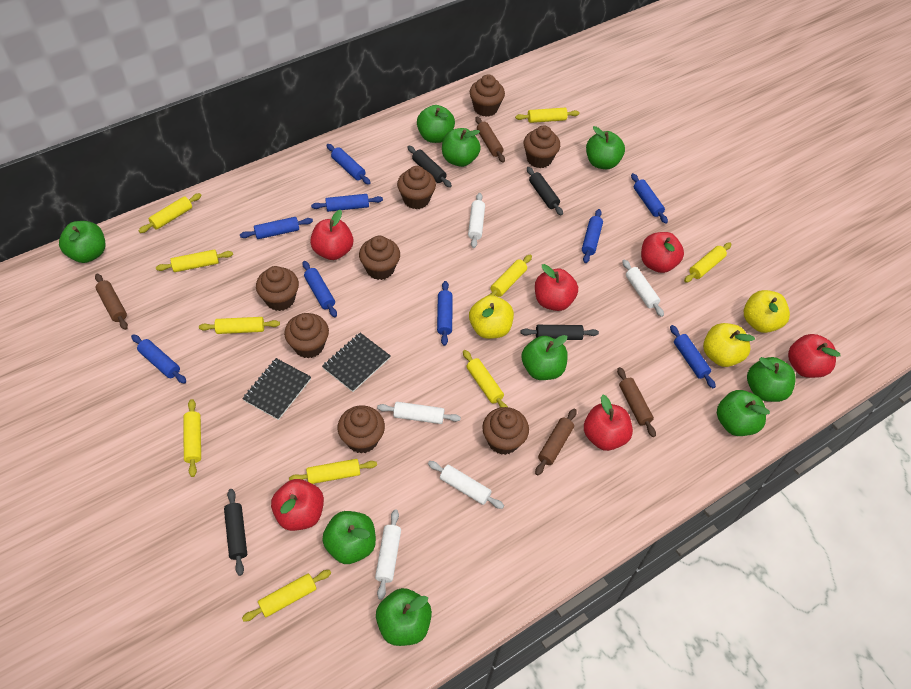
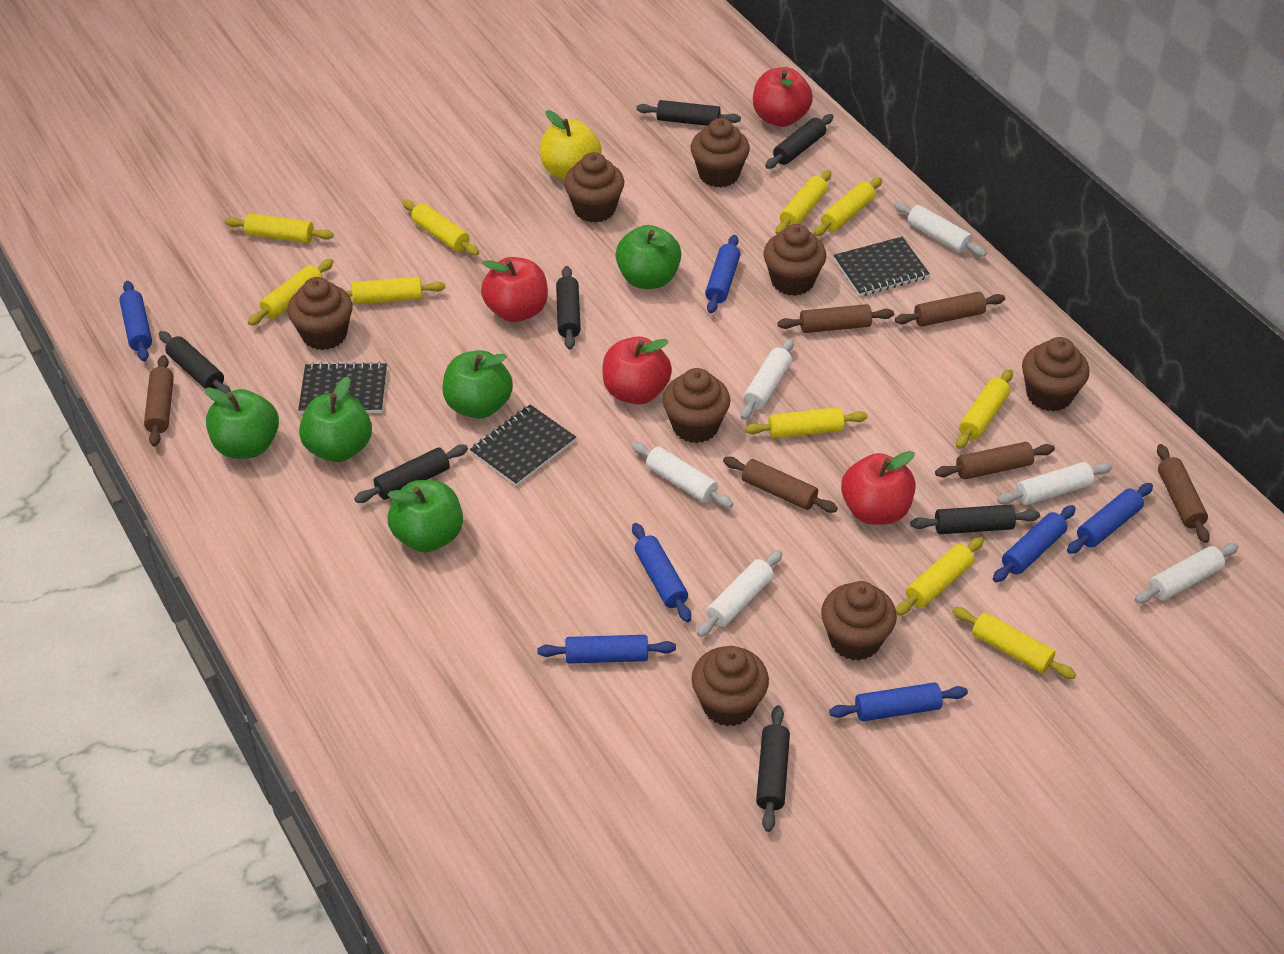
black notebook: [242,358,311,420] [322,333,391,392] = 2 -> [298,362,387,414] [470,405,576,486] [833,237,930,296] = 3
black rolling pin: [224,489,247,576] [407,146,452,188] [520,325,599,340] [527,167,563,215] = 4 -> [159,331,231,394] [354,445,468,503] [556,266,581,350] [636,100,741,126] [756,705,790,832] [765,114,833,169] [910,505,1040,534] = 7
blue rolling pin: [131,334,186,384] [240,217,313,239] [302,261,337,317] [311,194,383,212] [327,144,371,185] [437,281,453,346] [582,209,603,263] [631,173,668,224] [670,325,716,388] = 9 -> [119,281,152,362] [537,635,676,664] [632,523,691,622] [705,235,740,313] [829,682,968,721] [993,505,1076,582] [1067,483,1153,554] = 7
brown rolling pin: [95,273,128,330] [475,117,505,163] [535,409,577,475] [617,367,656,437] = 4 -> [144,355,174,447] [723,457,838,513] [777,304,894,333] [895,292,1005,327] [935,442,1055,480] [1157,444,1210,543] = 6
green apple: [59,221,106,263] [322,511,376,564] [376,588,432,646] [417,105,455,143] [442,128,481,167] [521,335,568,380] [586,126,625,169] [717,390,770,436] [747,357,795,402] = 9 -> [204,387,279,459] [299,376,372,462] [388,480,463,552] [443,350,513,419] [615,225,681,289] = 5
red apple: [271,479,324,531] [310,210,353,260] [535,264,578,311] [584,395,633,451] [641,232,684,273] [788,334,840,378] = 6 -> [481,257,548,322] [603,337,672,404] [753,67,813,127] [841,451,916,525] = 4
white rolling pin: [375,510,401,600] [377,402,461,424] [428,461,504,509] [468,193,485,248] [622,259,664,317] = 5 -> [631,442,733,508] [697,550,783,637] [741,338,794,420] [894,202,987,257] [997,462,1112,505] [1135,543,1239,603] = 6
yellow apple: [469,295,514,339] [703,323,755,367] [744,290,790,333] = 3 -> [540,110,602,180] = 1

